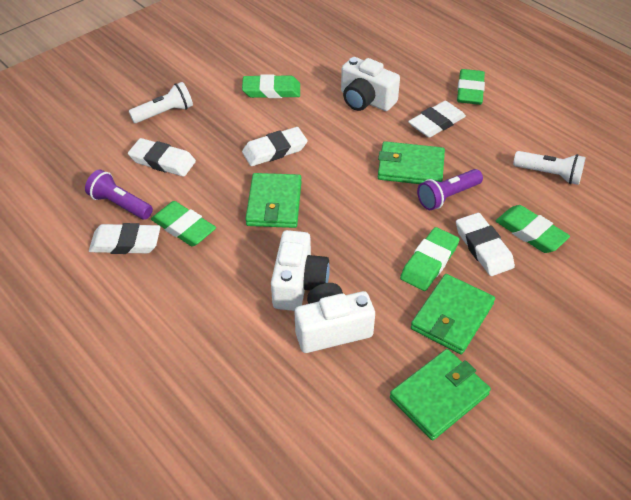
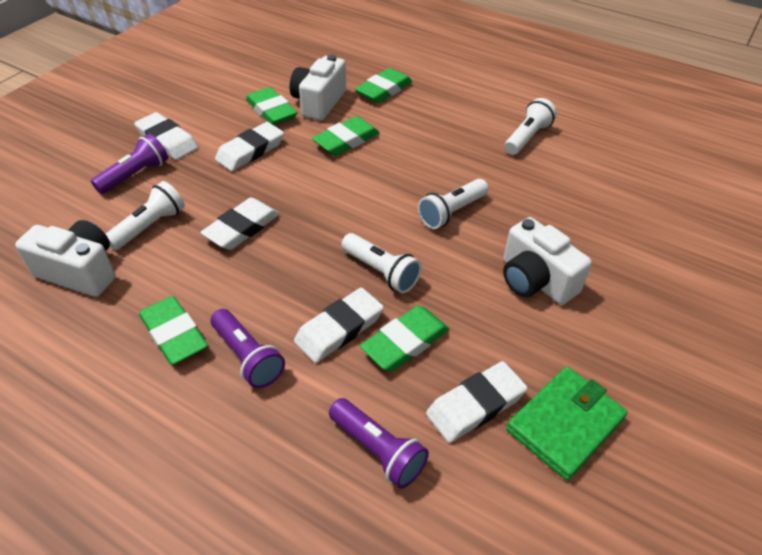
green wallet: [245,173,302,228] [378,141,445,184] [390,349,491,440] [411,274,495,355] = 4 -> [506,367,628,481] = 1
purple flashlight: [85,169,153,220] [417,169,483,210] = 2 -> [91,134,168,194] [211,309,285,388] [329,398,429,489] = 3
white flashlight: [129,82,193,123] [513,151,586,185] = 2 -> [106,181,185,250] [341,233,422,293] [418,179,488,229] [504,98,557,155] = 4

